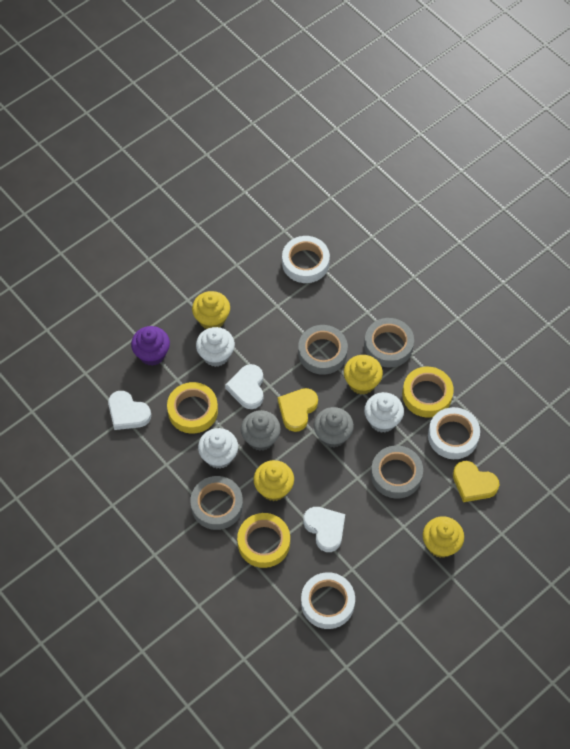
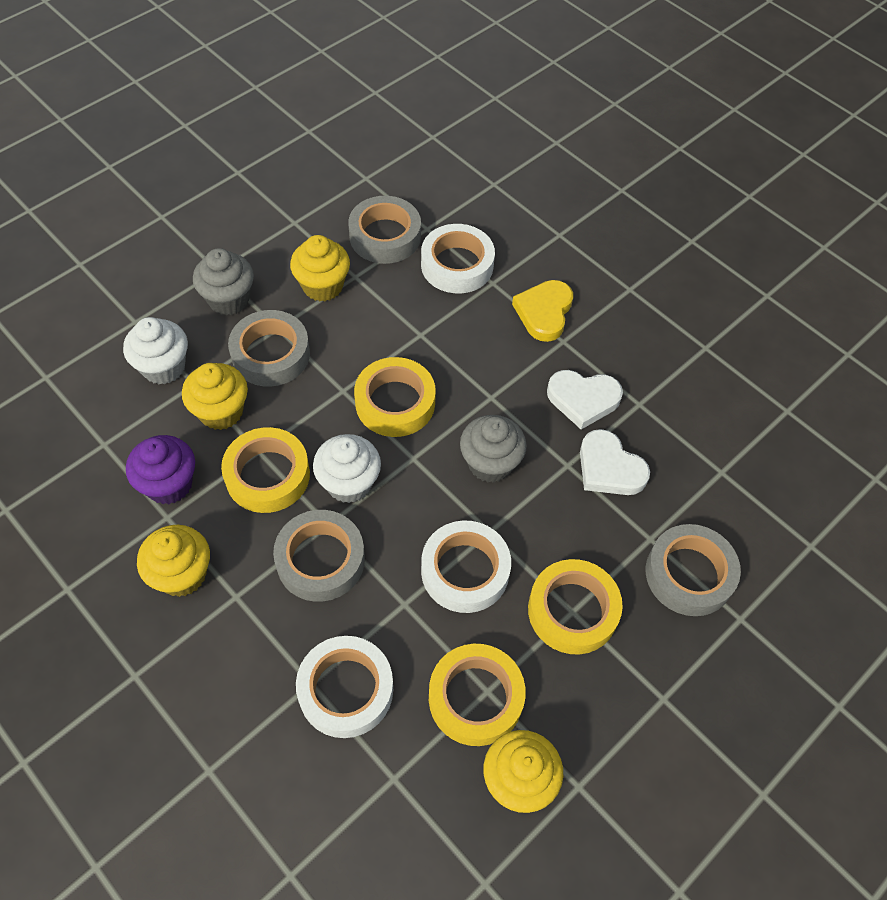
white cupcake: [196,327,235,367] [198,428,238,469] [364,392,404,433] = 3 -> [123,317,188,384] [313,434,381,503] = 2
white heart: [108,391,151,430] [225,364,263,409] [303,507,345,552] = 3 -> [547,370,623,429] [580,429,650,495] = 2
yellow heart: [278,388,318,432] [453,461,499,502] = 2 -> [512,280,573,342] = 1
yellow tape: [167,382,218,434] [237,513,290,568] [402,367,454,418] = 3 -> [221,427,310,513] [354,357,436,437] [429,644,526,746] [528,559,623,655] = 4

